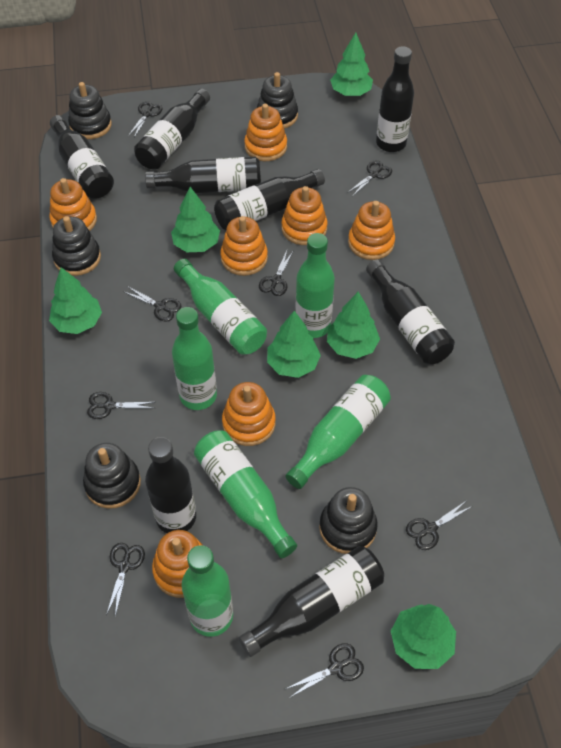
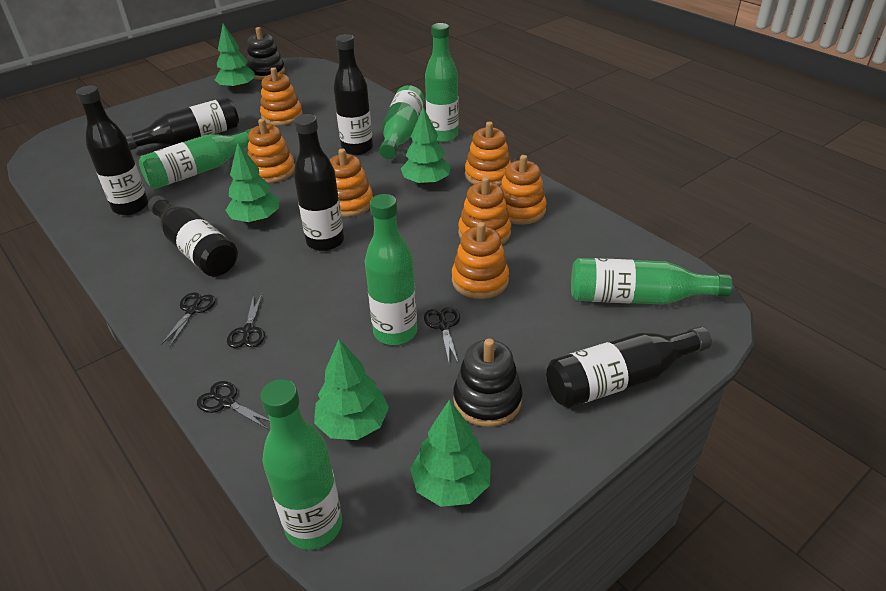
black bottle: [50,115,114,199] [134,89,210,170] [145,157,261,193] [145,437,196,533] [214,169,325,230] [239,546,384,657] [366,259,455,364] [376,46,414,152] = 8 -> [76,86,148,215] [124,97,239,150] [148,196,238,277] [294,114,344,251] [333,34,373,155] [546,326,712,408] = 6
black scissors: [87,392,155,419] [106,543,145,616] [124,286,181,322] [128,101,163,137] [259,250,294,296] [286,643,364,697] [347,160,392,196] [406,501,471,550] = 8 -> [161,292,215,347] [197,381,269,429] [227,294,265,348] [424,307,460,364] = 4
black stacking toy: [52,216,101,276] [68,82,112,139] [83,443,141,509] [257,72,298,129] [319,487,378,554] = 5 -> [247,27,285,80] [453,338,523,427] = 2
green tree: [49,267,102,334] [171,187,220,252] [267,311,321,378] [327,292,380,359] [330,33,373,96] [391,604,456,669] = 6 -> [215,24,255,91] [225,142,279,223] [314,339,389,440] [401,107,451,185] [410,399,491,507] = 5

